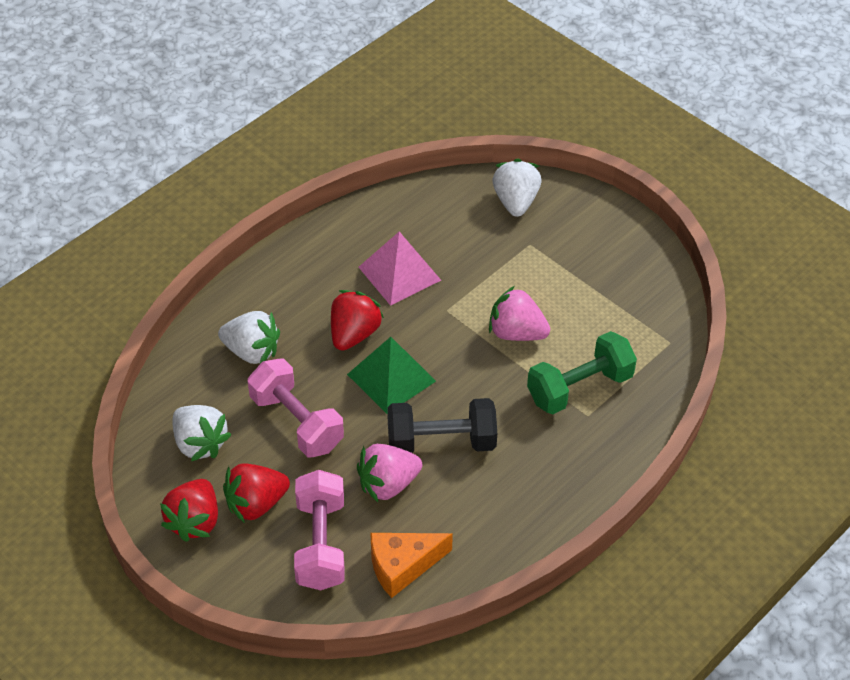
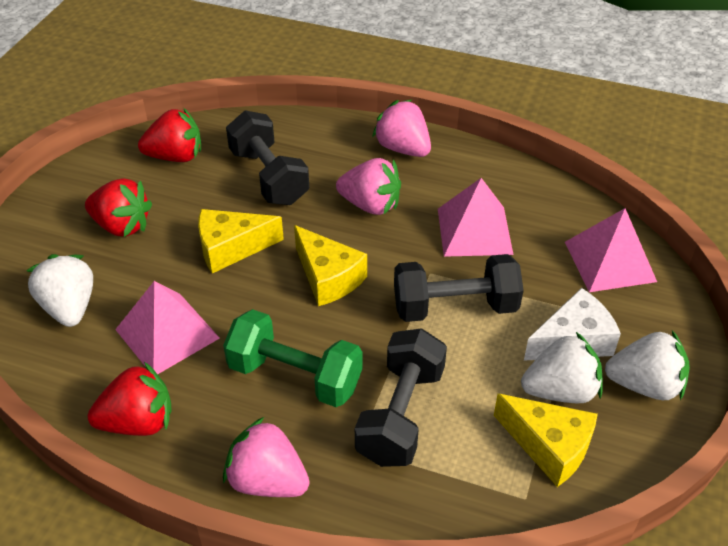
black dumbbell: [387,398,497,453] = 1 -> [226,110,309,205] [355,328,447,467] [394,254,524,322] = 3
green pyramid: [347,337,436,414] = 1 -> none = 0
orange cheese: [370,533,453,598] = 1 -> none = 0
pink dumbbell: [248,358,344,457] [294,470,345,590] = 2 -> none = 0
pink pyramid: [359,232,441,306] = 1 -> [115,281,220,374] [438,178,514,257] [565,208,657,292] = 3
pink strawberry: [357,444,422,502] [489,286,550,341] = 2 -> [223,417,310,497] [336,158,401,215] [372,100,431,157] = 3
white cheese: none = 0 -> [524,288,621,361] = 1
yellow cheese: none = 0 -> [198,209,284,273] [294,225,367,306] [494,394,598,487] = 3

